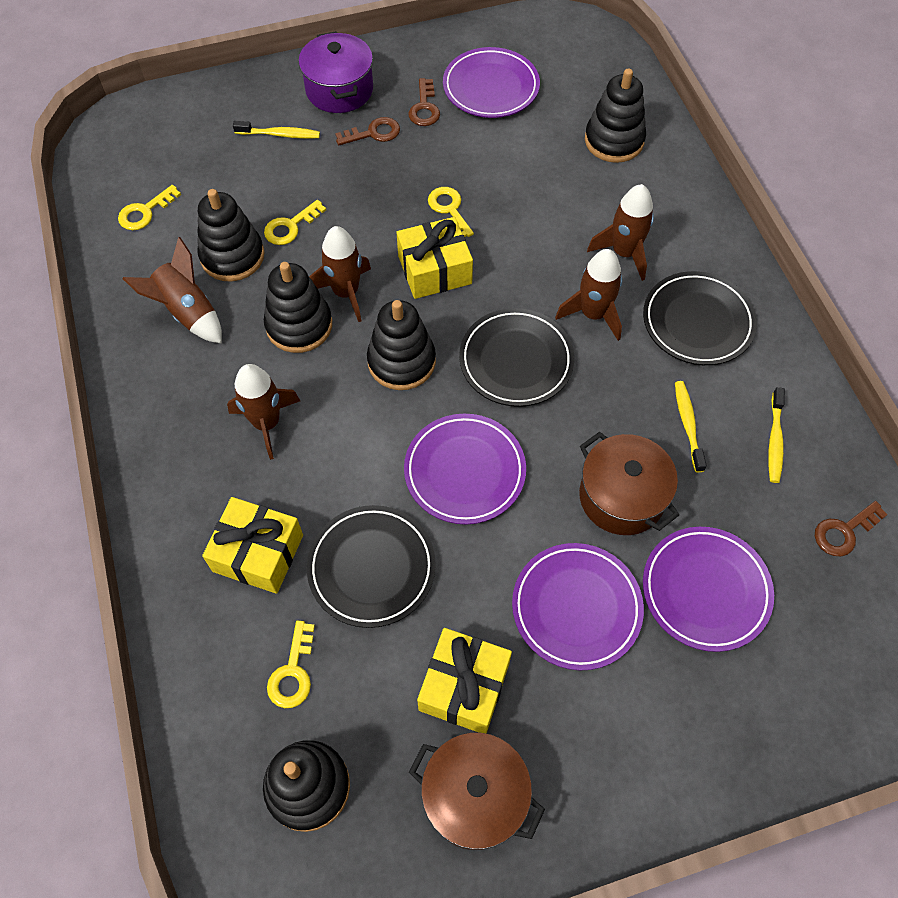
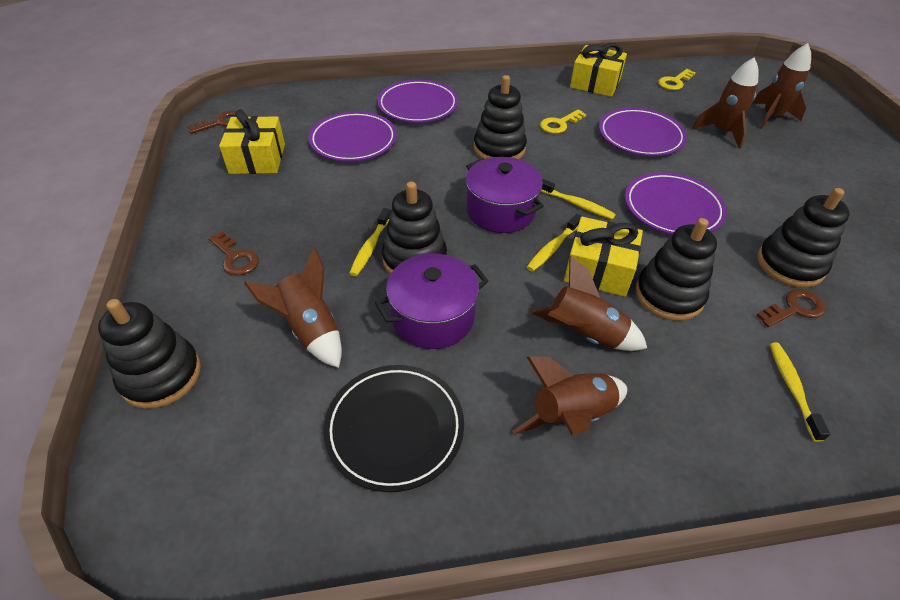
black plate: [307,505,436,628] [459,308,574,407] [643,271,757,365] = 3 -> [323,365,464,492] = 1
brown pot: [409,732,545,850] [579,432,679,535] = 2 -> none = 0
purple pot: [299,31,373,113] = 1 -> [375,254,488,349] [466,157,544,233] = 2
yellow key: [118,185,181,230] [264,200,326,245] [267,621,315,708] [428,187,474,237] = 4 -> [540,109,586,134] [658,69,696,90] = 2
yellow toothbrush: [233,121,320,139] [675,381,707,473] [768,387,785,483] = 3 -> [349,208,390,276] [527,214,583,272] [541,179,616,220] [770,343,830,442] = 4

